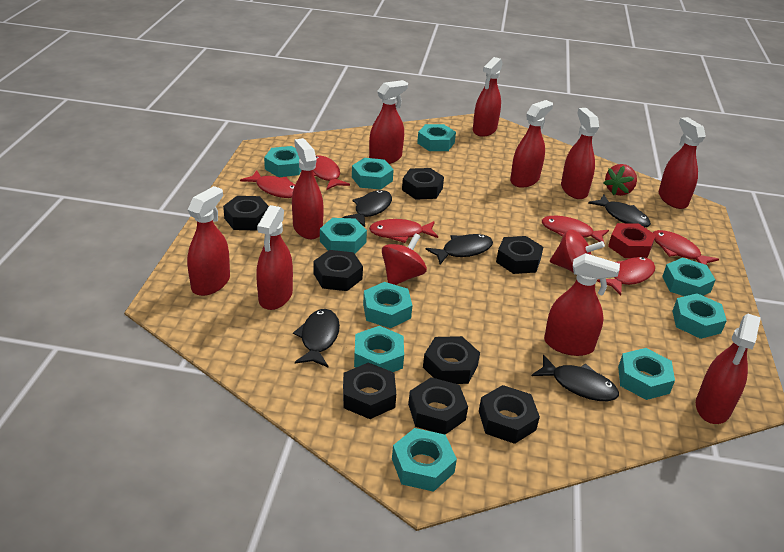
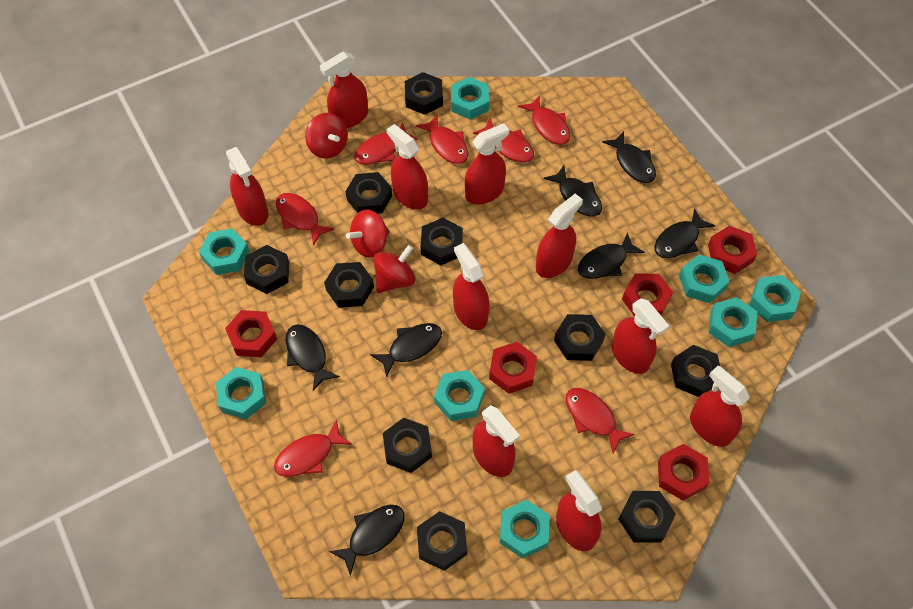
black fish: [293,309,340,367] [342,190,392,227] [425,234,493,264] [532,355,619,401] [588,195,651,227] = 5 -> [286,324,340,391] [329,505,404,576] [370,323,442,377] [544,165,602,217] [578,232,645,279] [602,131,656,183] [654,208,715,258] = 7
black nut: [223,196,269,231] [314,250,363,291] [343,362,396,419] [402,168,444,200] [408,377,468,435] [423,336,480,384] [479,385,540,444] [496,236,543,274] = 8 -> [244,245,289,294] [324,262,374,308] [345,172,392,214] [383,418,432,473] [405,72,443,115] [417,511,467,571] [421,218,463,266] [554,314,606,361] [618,491,676,543] [671,345,720,397] = 10
red fish: [240,170,295,198] [313,155,350,190] [369,219,438,243] [542,216,609,245] [597,257,655,296] [653,230,719,265] = 6 -> [274,419,352,477] [276,193,334,246] [354,122,418,165] [416,114,468,164] [473,118,534,162] [518,95,570,145] [566,388,635,454] = 7
red nut: [608,223,656,258] = 1 -> [225,310,277,357] [489,342,537,394] [622,273,673,317] [658,444,710,501] [708,226,757,274] = 5
red spinning top: [382,233,427,285] [550,230,605,273] = 2 -> [305,113,348,159] [346,209,389,258] [373,245,416,293] = 3
red strawberry: [604,164,637,196] = 1 -> none = 0
turquoise nut: [264,146,301,177] [320,218,367,254] [352,158,394,190] [354,326,404,372] [363,282,412,328] [392,428,457,492] [417,124,456,151] [618,348,675,400] [662,258,715,296] [673,293,727,339] = 10 -> [199,228,249,275] [216,367,266,419] [434,370,485,421] [451,77,489,120] [500,500,550,559] [679,254,730,303] [708,297,757,347] [749,275,801,322] = 8

